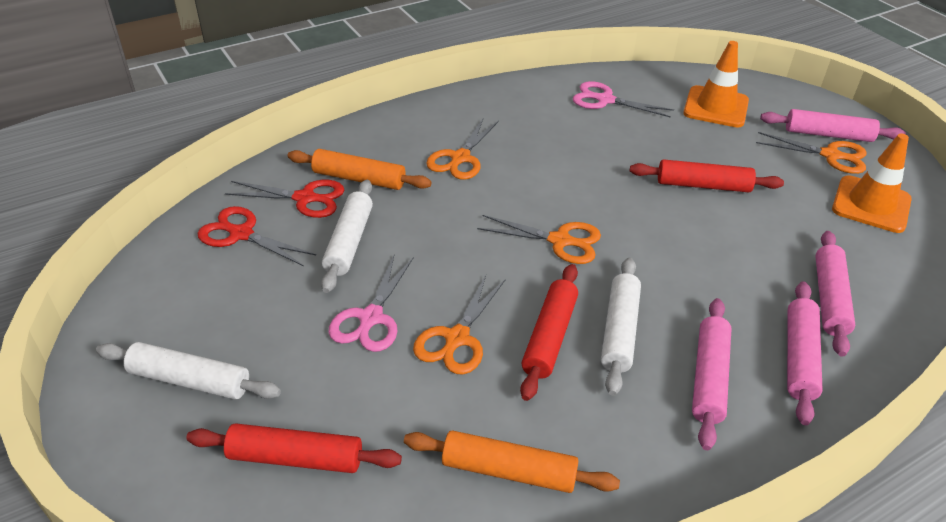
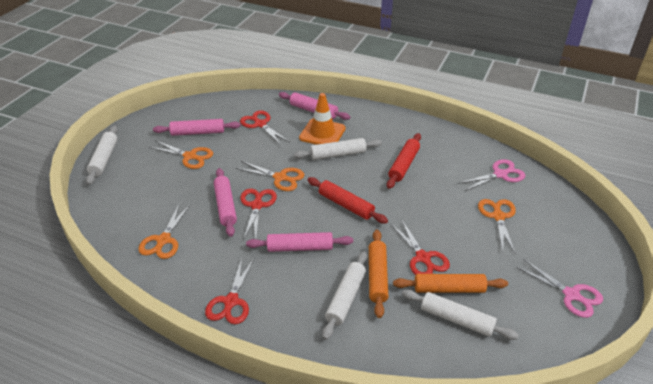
orange traffic cone: [683,41,749,127] [832,134,912,233] = 2 -> [299,93,346,145] = 1
red rolling pin: [186,423,402,473] [520,264,578,401] [630,159,784,192] = 3 -> [308,177,388,223] [387,133,421,189] = 2
red scissors: [197,206,316,266] [225,180,344,218] = 2 -> [205,257,255,324] [240,110,290,145] [240,189,277,241] [390,219,450,275] = 4
white rolling pin: [96,342,281,399] [321,180,373,293] [601,258,641,396] = 3 -> [86,125,118,185] [294,138,382,160] [322,251,367,340] [402,289,519,340] = 4

